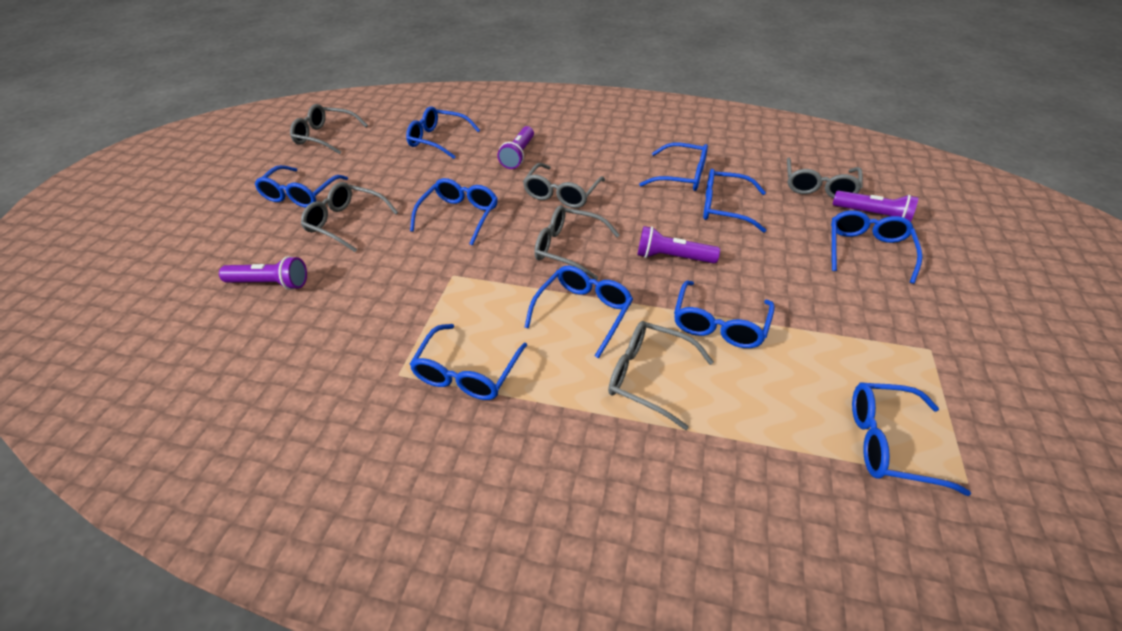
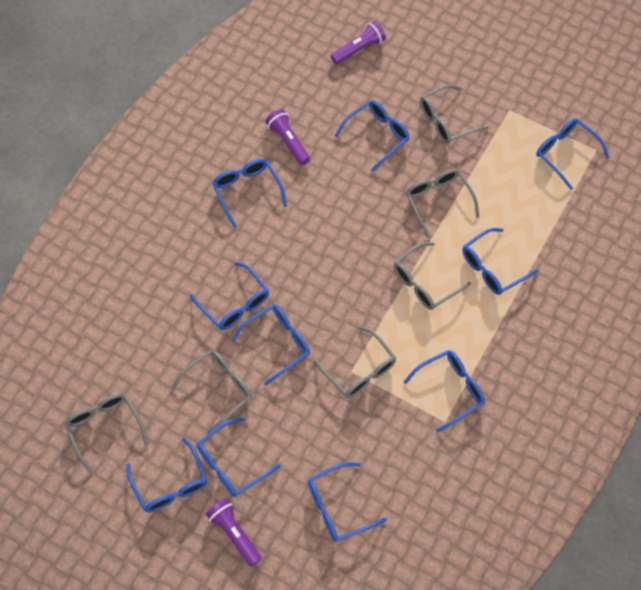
purple flashlight: [219,256,307,290] [497,126,534,169] [638,226,720,263] [832,191,918,222] = 4 -> [206,499,262,567] [265,109,310,165] [330,21,386,64] = 3

